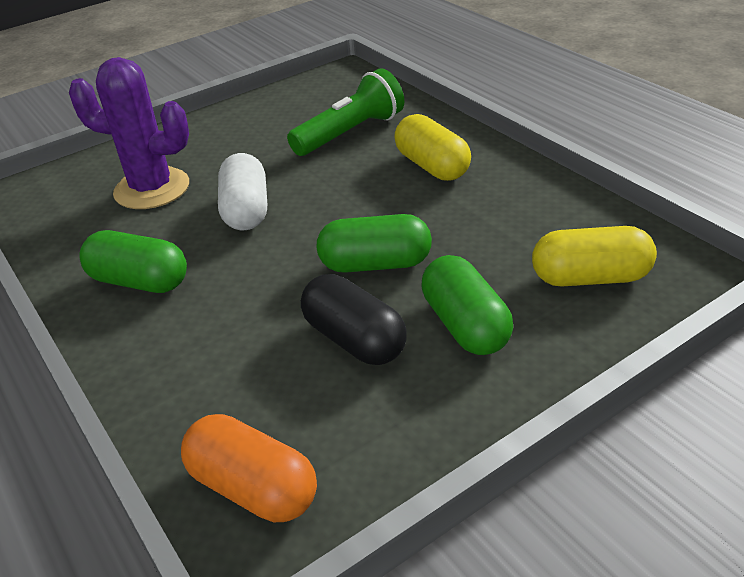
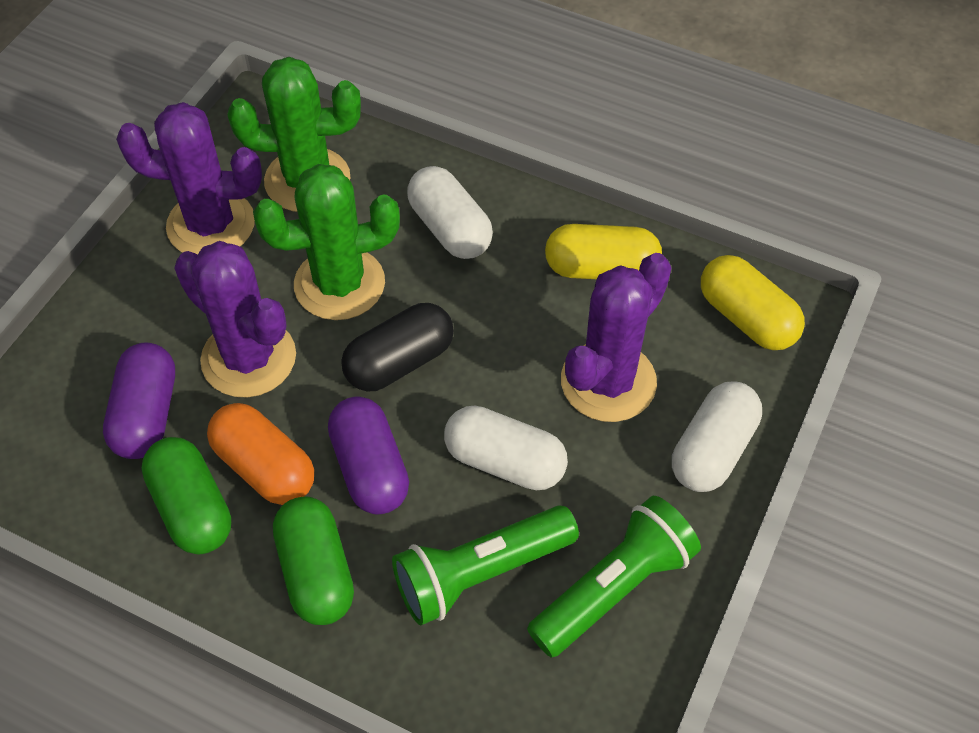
green cactus: none = 0 -> [228,57,361,212] [253,164,400,320] = 2
green capsule: [80,230,187,293] [316,214,432,273] [421,255,513,355] = 3 -> [141,437,231,554] [273,496,354,625] = 2
green flashlight: [287,68,404,156] = 1 -> [392,505,579,626] [527,496,701,658] = 2
purple cactus: [69,57,189,209] = 1 -> [116,102,262,254] [174,241,296,398] [561,253,671,422] = 3
purple capsule: none = 0 -> [103,343,175,459] [328,396,409,515] = 2
white capsule: [218,153,267,230] = 1 -> [407,166,493,259] [444,405,568,490] [672,381,762,492] = 3

